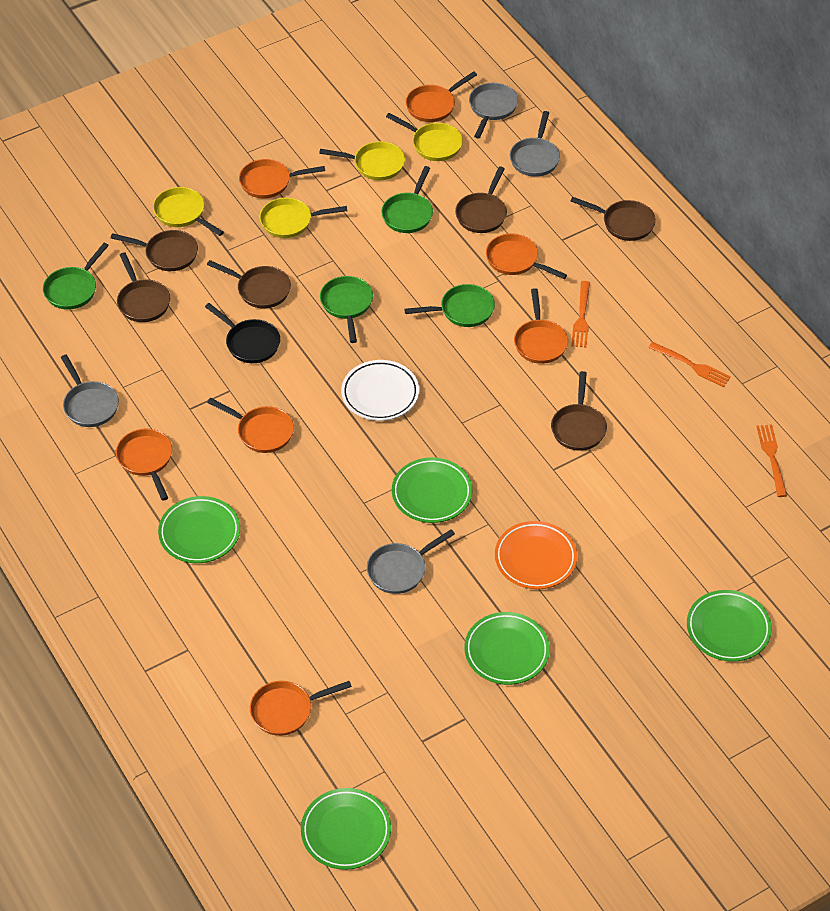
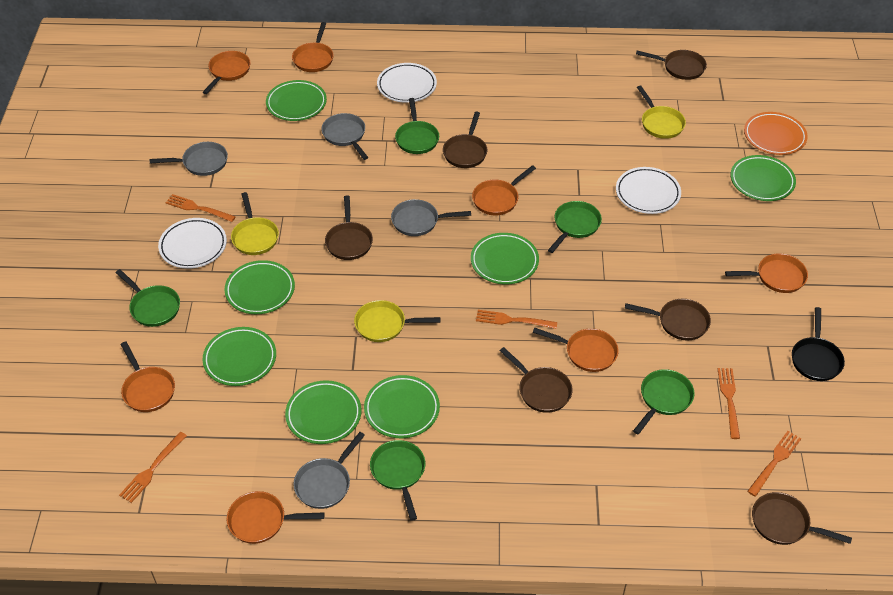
green pan: [43,243,109,310] [320,276,373,343] [381,166,433,233] [404,284,495,327] = 4 -> [116,269,180,327] [370,440,425,521] [395,98,439,154] [548,201,602,253] [633,369,695,434] = 5
green plate: [158,496,240,563] [301,788,391,870] [392,457,473,523] [465,612,550,685] [687,590,772,662] = 5 -> [203,327,276,386] [224,260,295,314] [266,80,327,121] [285,380,361,444] [364,375,440,438] [471,233,539,284] [731,155,796,201] = 7
orange fork: [571,281,590,348] [648,342,731,387] [756,424,787,497] = 3 -> [119,432,187,503] [166,194,236,222] [476,310,557,329] [718,368,740,439] [747,431,801,497] = 5
white plate: [341,360,419,421] = 1 -> [158,218,227,269] [377,63,437,103] [616,167,681,214] = 3
yellow pan: [153,187,224,236] [260,198,347,238] [319,141,405,180] [386,113,463,161] = 4 -> [231,192,279,255] [354,300,441,342] [637,86,686,139] = 3

